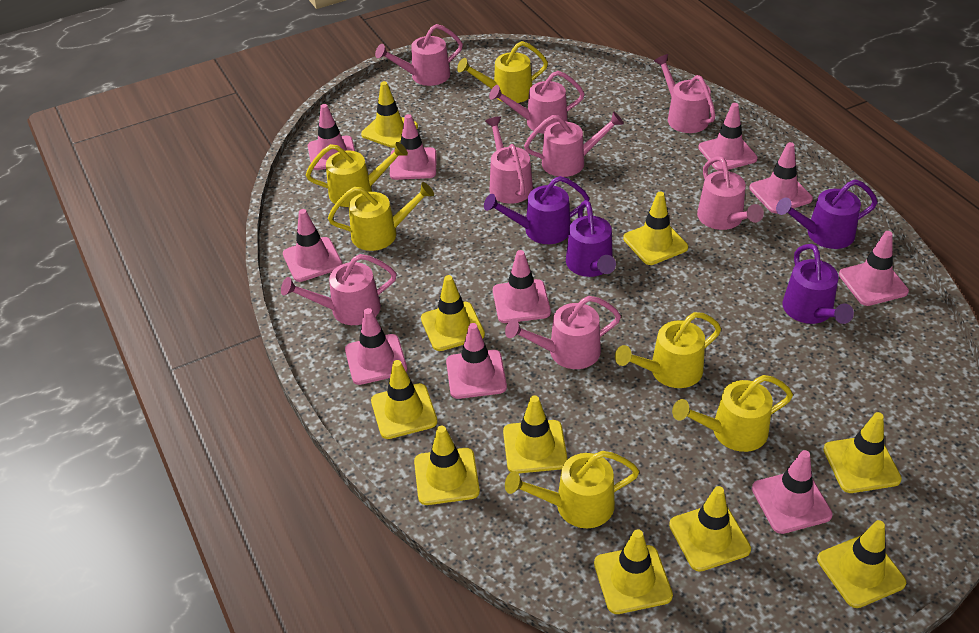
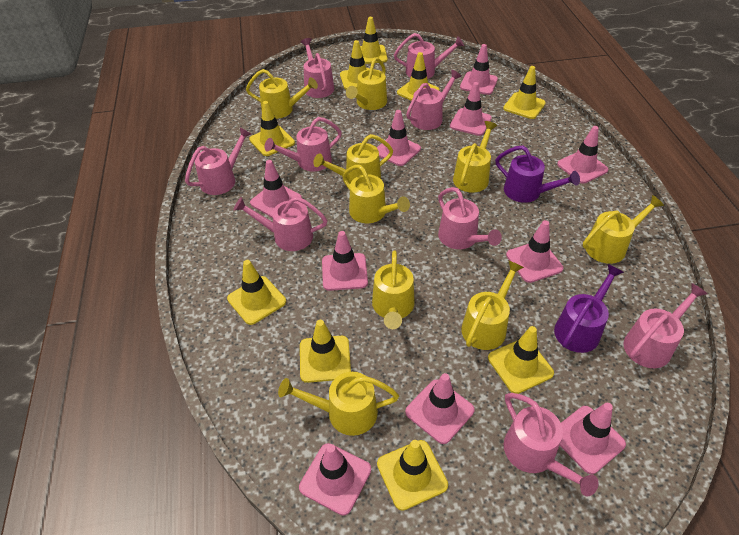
pink watering can: [281,254,397,325] [375,24,463,86] [485,116,533,204] [489,71,585,134] [505,296,621,369] [524,111,624,177] [654,54,716,133] [697,156,764,230] = 8 -> [185,127,251,195] [234,197,327,251] [265,117,342,171] [301,38,334,98] [394,33,464,79] [406,70,462,130] [438,187,502,249] [504,393,599,497] [623,283,708,368] = 9
purple watering can: [484,176,589,244] [566,200,616,277] [776,179,878,249] [782,244,854,324] = 4 -> [495,145,580,203] [554,264,624,353] = 2
yellow traffic cone: [361,81,418,148] [371,360,437,439] [414,426,480,505] [421,275,485,351] [503,395,568,473] [594,529,673,614] [623,192,688,265] [669,486,751,572] [817,520,906,608] [823,412,902,493] = 10 -> [227,260,286,325] [249,101,295,156] [300,320,351,383] [340,40,370,90] [360,17,387,64] [377,440,448,511] [397,52,439,101] [488,326,554,394] [503,66,546,119] = 9
yellow watering can: [306,142,408,207] [328,182,434,251] [457,41,548,103] [505,451,639,528] [615,312,721,388] [672,375,793,452] = 6 -> [246,69,318,119] [278,372,399,436] [313,134,393,183] [342,165,410,223] [346,57,387,110] [372,250,415,329] [453,121,497,193] [461,260,524,350] [583,195,664,264] = 9

